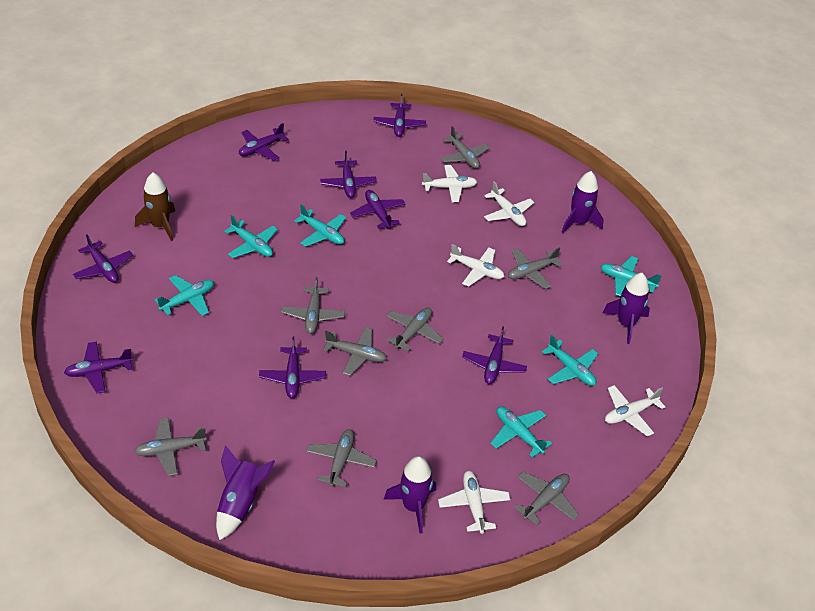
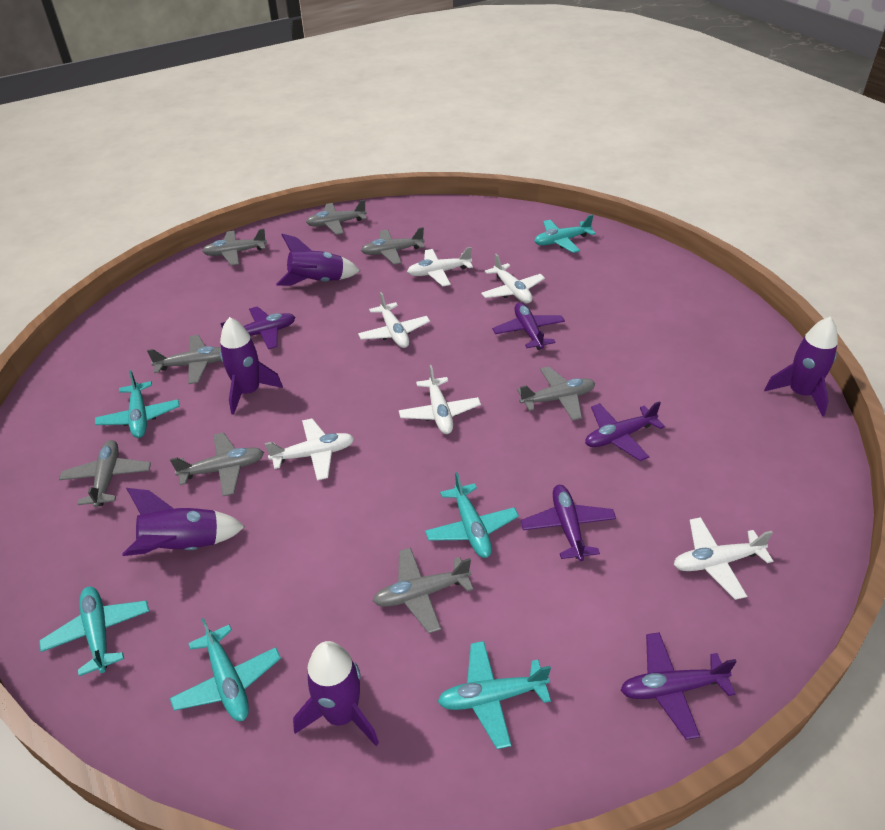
brown rocket: [135,172,175,241] = 1 -> none = 0
purple plane: [64,341,133,394] [73,235,133,283] [239,123,288,161] [259,337,326,398] [320,151,377,198] [350,190,405,229] [373,94,426,137] [462,326,527,384] = 8 -> [220,306,295,349] [492,303,565,350] [521,485,616,561] [585,401,665,461] [620,632,737,740] = 5
purple rocket: [216,445,275,540] [383,456,436,534] [562,171,604,233] [602,273,650,344] = 4 -> [122,488,245,556] [220,317,283,415] [276,234,360,286] [293,641,379,746] [764,317,838,417] = 5
white plane: [422,165,477,202] [438,471,511,534] [447,244,505,287] [484,181,534,226] [605,385,665,436] = 5 -> [265,418,354,481] [358,292,430,348] [399,365,481,434] [407,247,473,286] [481,254,545,303] [674,517,773,600] = 6

